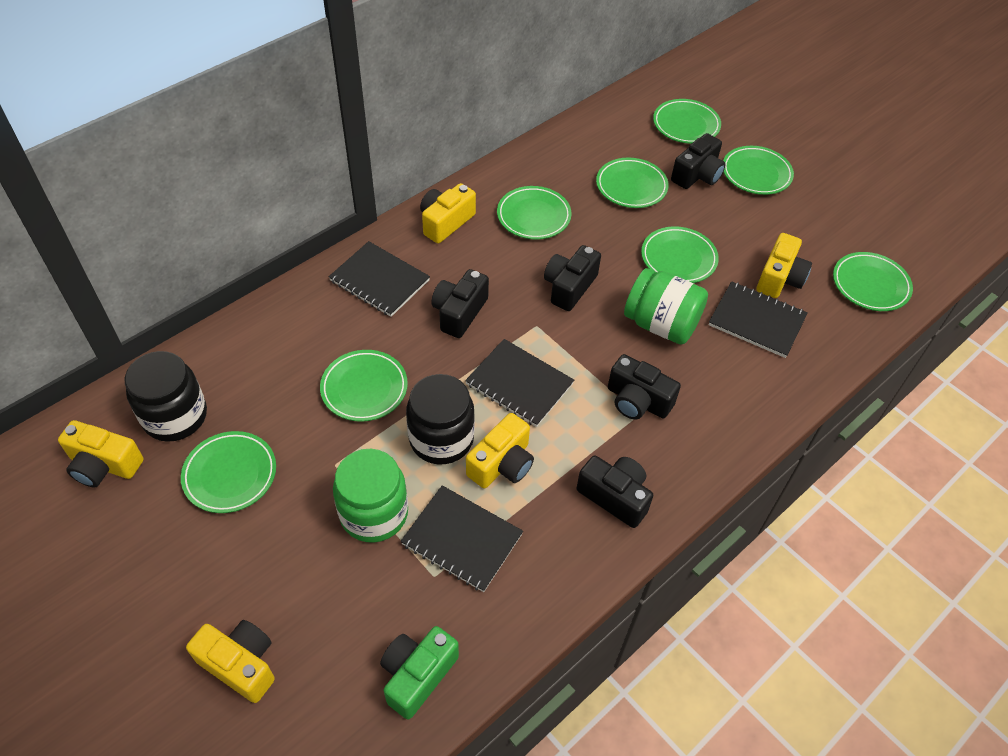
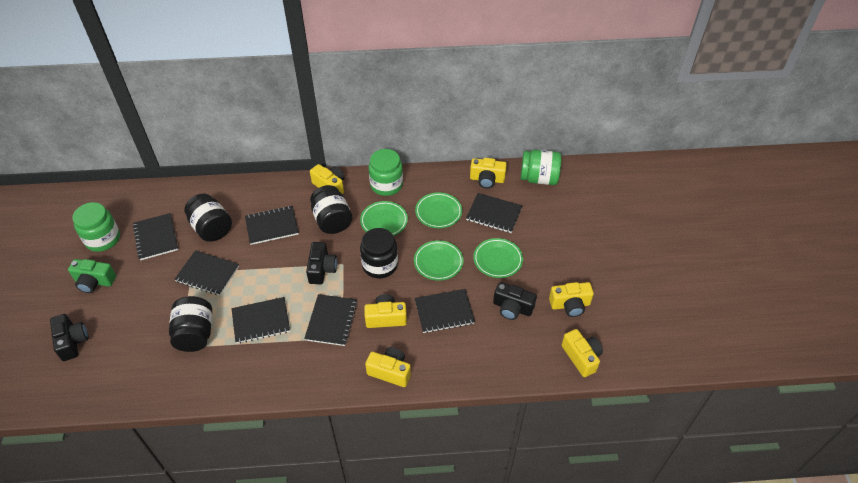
black camera: [431,269,489,338] [544,245,601,311] [577,456,653,528] [608,354,681,420] [671,133,726,189] = 5 -> [50,314,88,361] [306,242,337,284] [493,282,537,320] = 3
black jar: [125,351,207,442] [406,374,475,465] = 2 -> [169,296,212,352] [184,194,232,242] [310,185,352,234] [360,228,398,278] = 4
black notebook: [329,241,430,317] [401,485,523,592] [465,339,574,427] [709,281,808,358] = 4 -> [133,213,178,260] [174,250,239,296] [231,297,290,344] [245,206,299,245] [304,294,357,346] [415,289,475,333] [466,193,523,233] = 7
green jar: [333,449,408,543] [624,268,708,345] = 2 -> [72,202,120,252] [369,149,403,196] [521,150,561,185] = 3
green plate: [181,431,276,513] [320,350,408,421] [497,186,572,239] [596,158,669,208] [641,226,719,283] [653,99,721,144] [723,146,794,195] [833,252,913,311] = 8 -> [360,201,408,236] [414,240,464,281] [415,192,462,228] [473,238,523,278] = 4
yellow camera: [58,420,144,487] [186,620,275,703] [420,183,476,243] [466,413,534,488] [757,233,812,298] = 5 -> [310,164,345,194] [364,294,407,328] [365,347,411,387] [470,158,507,188] [549,282,594,317] [562,329,603,377] = 6

